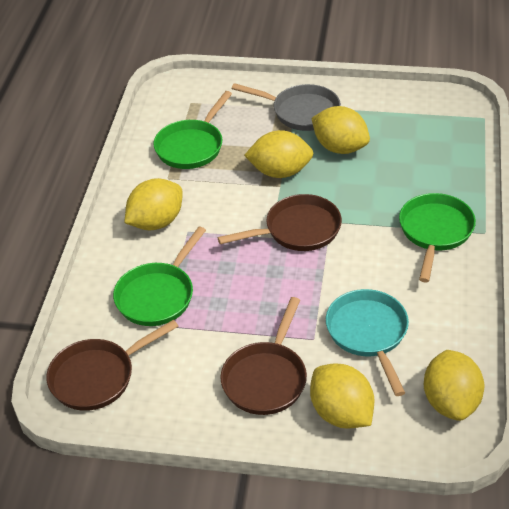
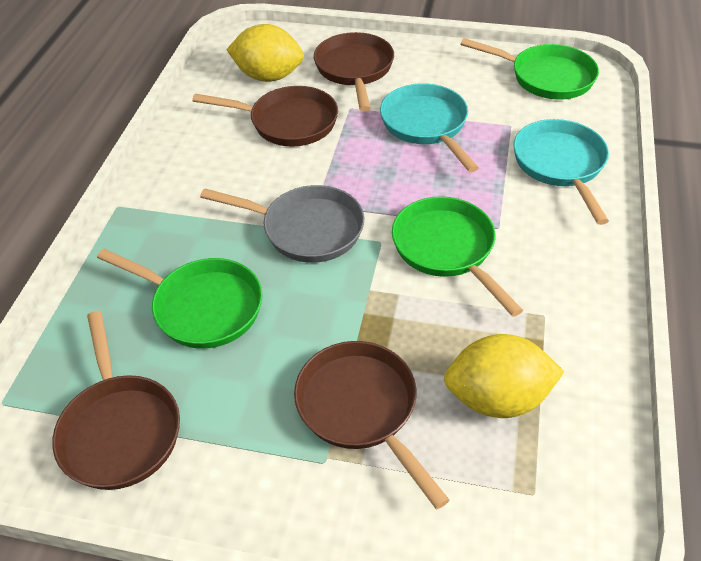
brown pan: [46,319,178,411] [218,194,342,251] [220,297,307,415] = 3 -> [52,311,180,490] [192,86,338,147] [294,341,449,509] [314,32,394,112] = 4
turquoise pan: [326,289,409,396] = 1 -> [380,83,479,172] [513,119,609,225] = 2
yellow lemon: [124,178,183,230] [244,130,314,178] [310,363,374,428] [311,106,370,154] [424,350,484,421] = 5 -> [226,24,304,82] [444,334,565,418] = 2

